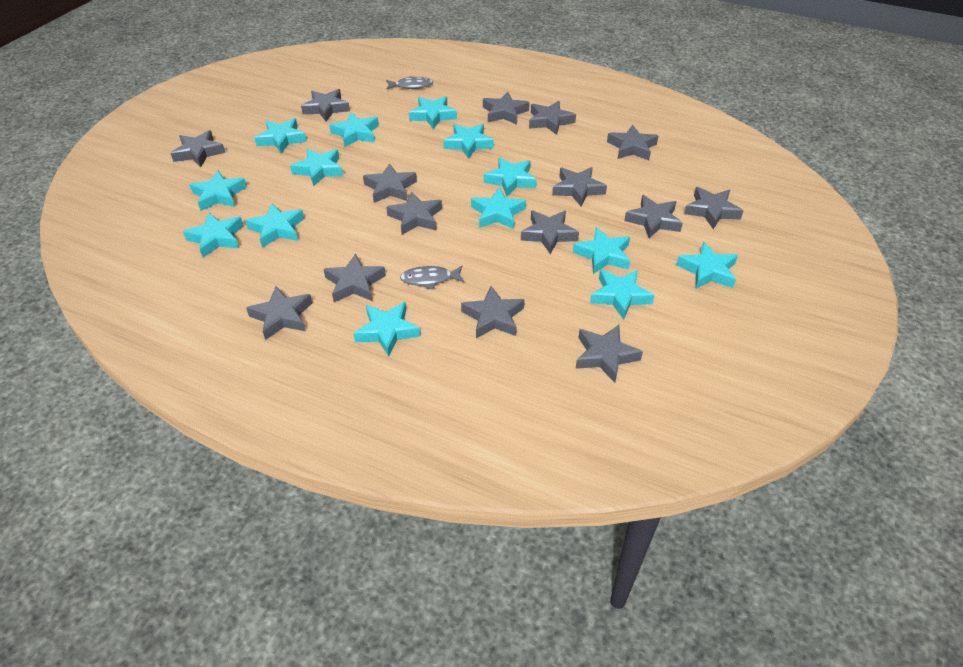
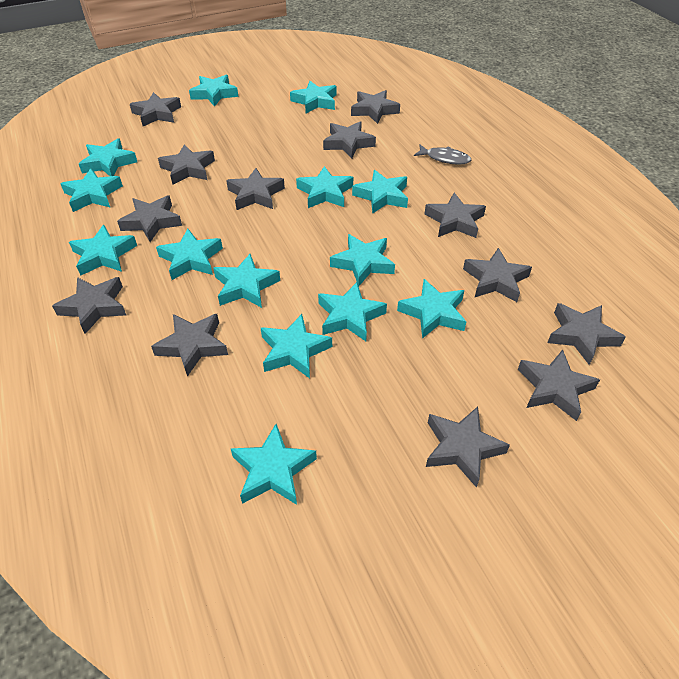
grey fish: [386,76,433,90] [400,266,464,290] = 2 -> [414,145,471,164] = 1
grey star: [170,130,225,167] [246,286,312,340] [301,89,350,121] [324,253,386,302] [363,163,417,203] [386,192,442,235] [461,286,525,338] [483,92,530,125] [521,210,579,254] [529,101,576,135] [552,167,607,207] [576,325,643,383] [607,125,658,161] [624,195,683,238] [684,187,743,229] = 15 -> [52,277,126,334] [117,195,182,242] [130,92,181,126] [151,314,228,377] [158,144,215,185] [226,168,285,210] [323,121,376,159] [351,90,400,124] [425,193,486,238] [426,407,510,488] [463,248,532,302] [518,350,600,421] [547,303,626,365] = 13

